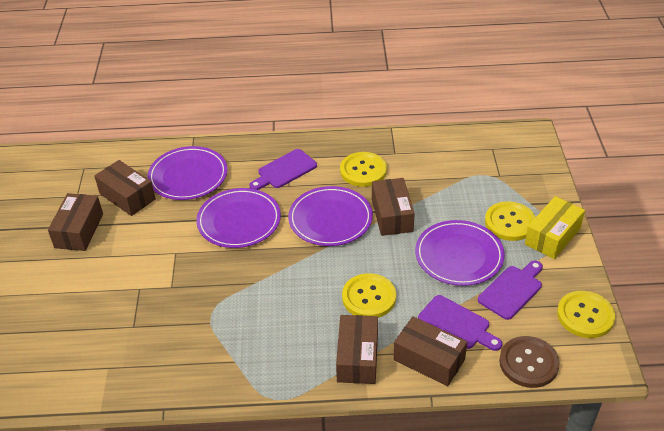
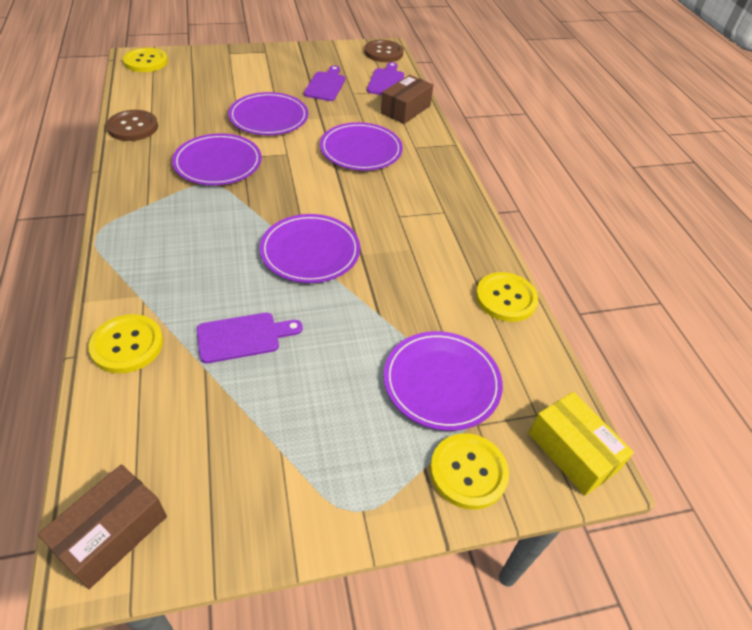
brown box: [48,193,103,251] [94,160,156,216] [336,315,378,384] [372,178,415,236] [394,316,467,386] = 5 -> [38,464,167,589] [381,75,433,124] = 2
brown button: [499,336,560,388] = 1 -> [106,110,158,141] [364,40,404,62] = 2
purple plate: [147,146,228,200] [196,188,281,248] [288,186,373,246] [415,220,505,286] = 4 -> [172,133,262,185] [228,92,308,135] [260,214,360,283] [320,122,403,170] [384,331,503,431] = 5

